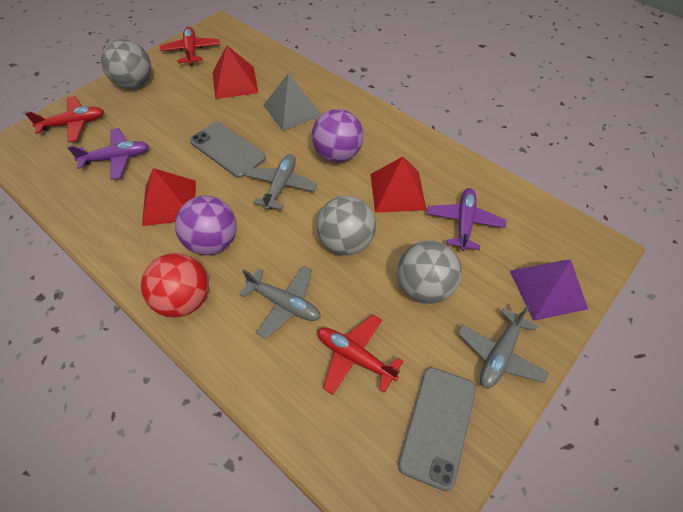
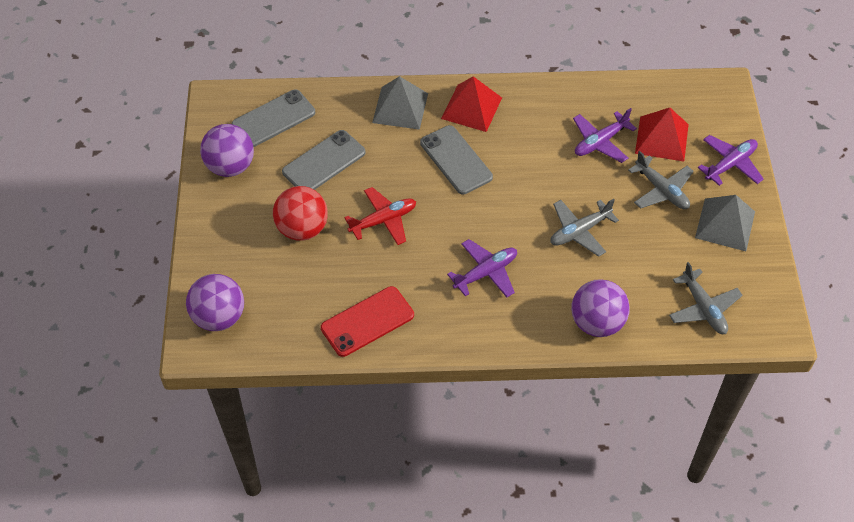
grey ball: [101,39,151,89] [317,196,376,255] [397,241,462,304] = 3 -> none = 0
grey phone: [190,122,266,178] [398,367,476,491] = 2 -> [232,89,315,147] [282,130,366,190] [420,125,493,195] = 3
grey pyramid: [263,73,322,131] = 1 -> [372,76,428,130] [695,195,755,251] = 2
purple ball: [175,196,237,255] [312,109,364,162] = 2 -> [186,274,244,331] [200,124,254,177] [571,279,630,337] = 3
purple plane: [67,128,149,180] [427,188,506,251] = 2 -> [447,239,517,297] [573,108,637,163] [698,135,764,186] = 3
purple pyramid: [510,259,588,321] = 1 -> none = 0
red phone: none = 0 -> [321,286,414,357] = 1
red plane: [25,96,104,142] [160,27,220,66] [318,315,403,395] = 3 -> [344,187,416,245] = 1
red pyramid: [142,168,196,226] [213,45,258,99] [370,157,426,213] = 3 -> [441,76,502,132] [635,108,689,161] = 2

